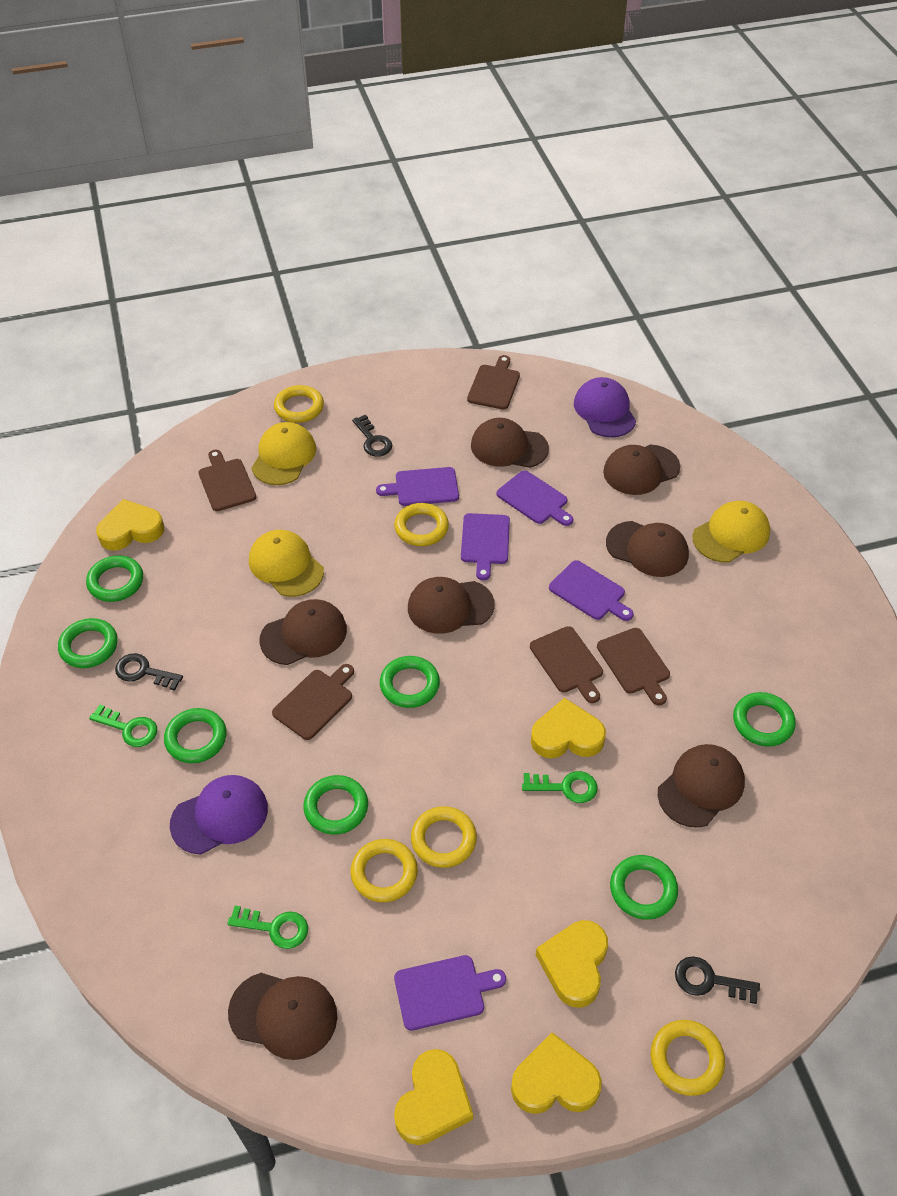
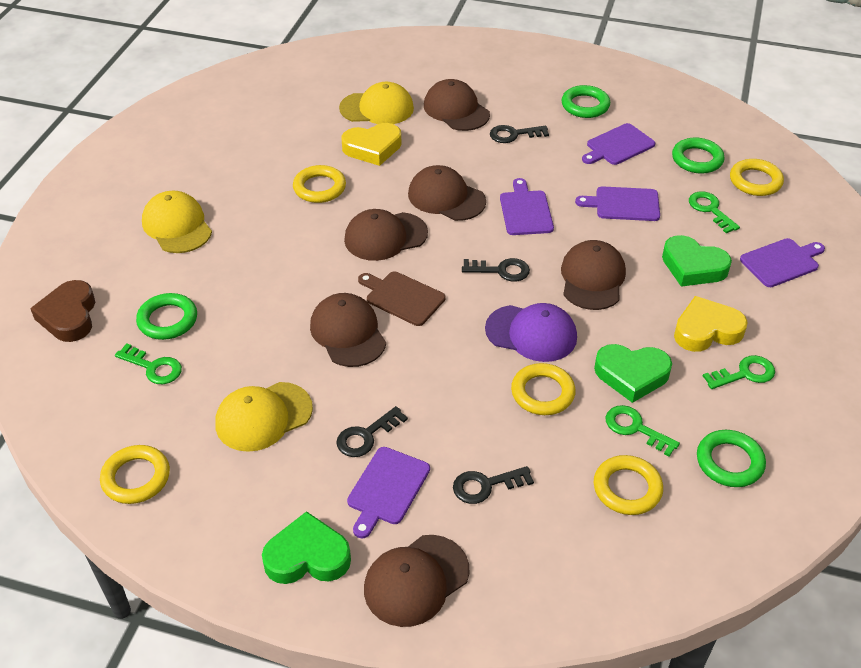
black key: [115,653,183,691] [352,415,392,457] [675,956,760,1004] = 3 -> [336,406,408,457] [453,466,534,504] [462,258,530,282] [490,125,549,143] = 4
brown cap: [228,973,337,1060] [259,599,347,665] [408,577,495,634] [471,418,549,468] [603,444,680,495] [606,521,689,577] [658,744,745,828] = 7 -> [310,293,386,367] [344,209,428,261] [364,535,469,627] [408,165,486,221] [424,79,490,131] [561,240,626,310] = 6
brown cutting board: [199,450,256,511] [272,664,354,740] [467,355,520,410] [530,626,603,703] [597,628,670,706] = 5 -> [358,271,446,326] = 1
brown heart: none = 0 -> [30,280,95,342] = 1
green heart: none = 0 -> [262,511,351,584] [594,344,672,403] [662,235,732,287] = 3
green key: [89,704,157,747] [227,906,308,949] [522,771,598,803] = 3 -> [115,343,182,384] [606,405,680,457] [689,191,740,233] [703,355,775,389] = 4
green ring: [58,618,118,668] [86,555,143,602] [164,708,227,763] [303,775,368,835] [380,656,440,708] [610,855,678,920] [733,692,796,747] = 7 -> [136,293,197,340] [561,85,610,118] [672,137,724,174] [697,430,766,487] = 4
purple cap: [170,775,268,854] [574,377,636,438] = 2 -> [485,303,577,362] = 1
yellow heart: [96,499,164,551] [394,1049,473,1145] [511,1032,602,1114] [531,698,606,758] [536,920,608,1008] = 5 -> [341,123,402,166] [674,296,747,352] = 2

